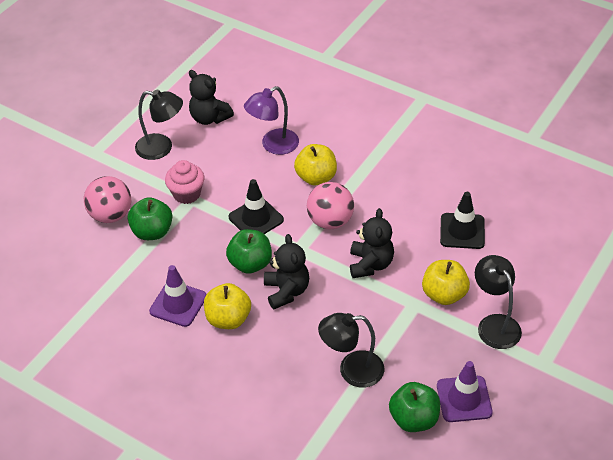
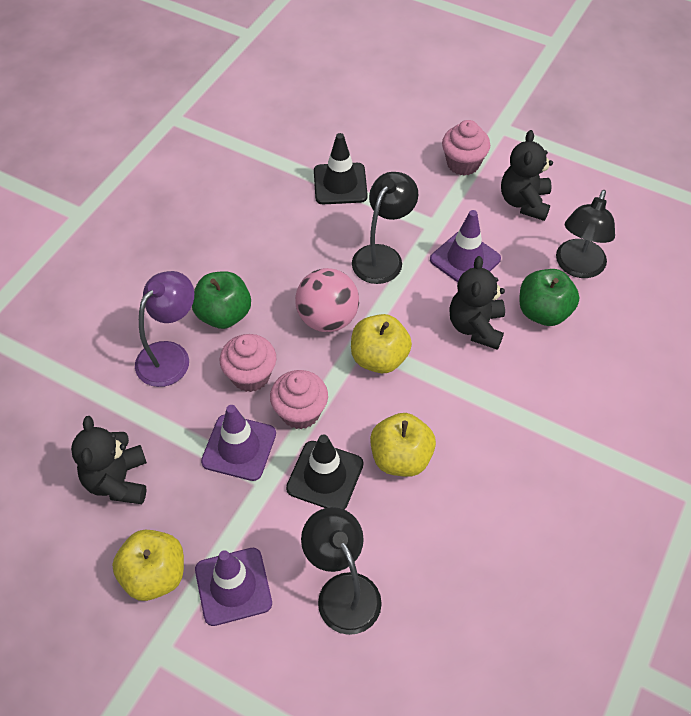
green apple: [128,197,173,240] [226,229,272,274] [389,382,440,432] = 3 -> [192,271,251,329] [519,269,579,326] = 2
pink ball: [84,176,131,223] [307,182,354,229] = 2 -> [295,268,359,332] = 1
pink cupcake: [165,160,204,204] = 1 -> [220,334,276,392] [270,370,328,429] [442,120,490,176] = 3
purple traffic cone: [149,265,206,327] [437,361,493,422] = 2 -> [195,548,272,626] [201,405,276,481] [430,210,501,282] = 3

